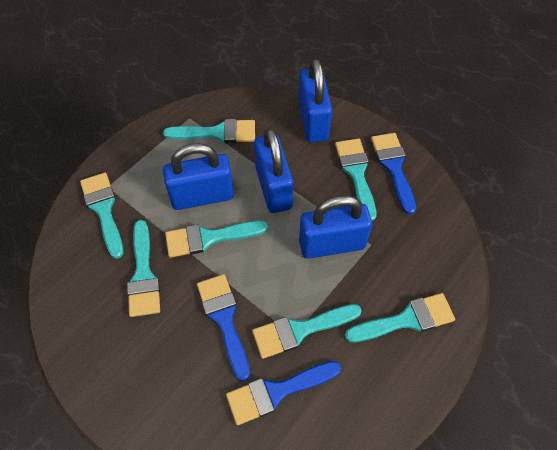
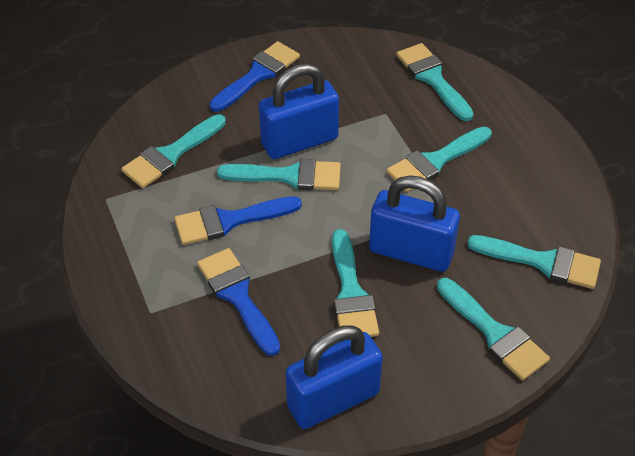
blue padlock: [163,143,234,210] [254,128,293,213] [298,59,332,142] [299,195,372,259] = 4 -> [259,64,339,159] [285,325,383,429] [369,175,460,272] = 3

